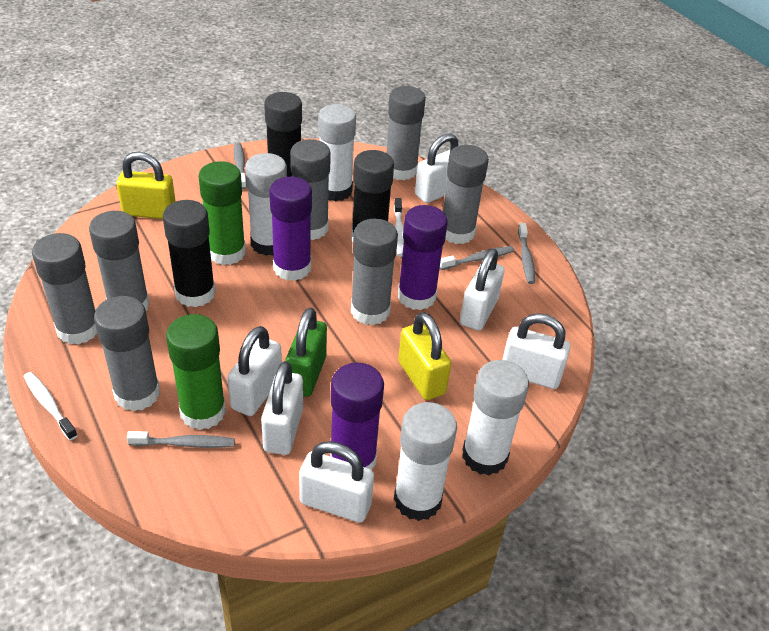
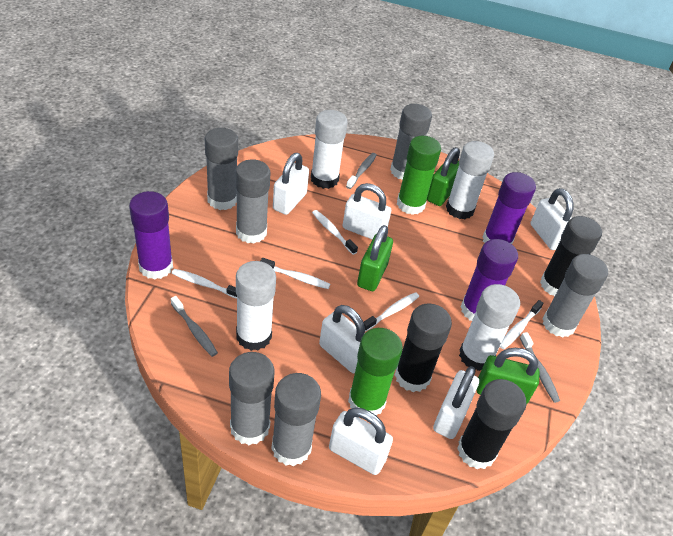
green padlock: [285,308,327,397] = 1 -> [357,225,393,291] [427,147,460,206] [477,348,540,404] = 3
grey glue stick: [32,233,97,345] [89,211,150,311] [94,296,160,411] [290,139,331,240] [351,218,398,325] [387,86,426,180] [443,145,489,244] = 7 -> [205,128,238,210] [229,352,275,445] [236,159,270,244] [271,373,321,466] [390,104,432,180] [542,254,608,338] = 6
grey toothbrush: [127,431,235,448] [234,142,247,190] [440,246,514,270] [518,223,535,284] = 4 -> [171,296,218,357] [346,153,377,189] [520,332,560,403] = 3
white toothbrush: [23,372,78,440] [394,198,404,257] = 2 -> [172,269,237,299] [261,258,330,289] [312,210,358,255] [363,292,419,332] [500,300,544,349] = 5
yellow padlock: [116,152,176,219] [398,312,451,400] = 2 -> none = 0

